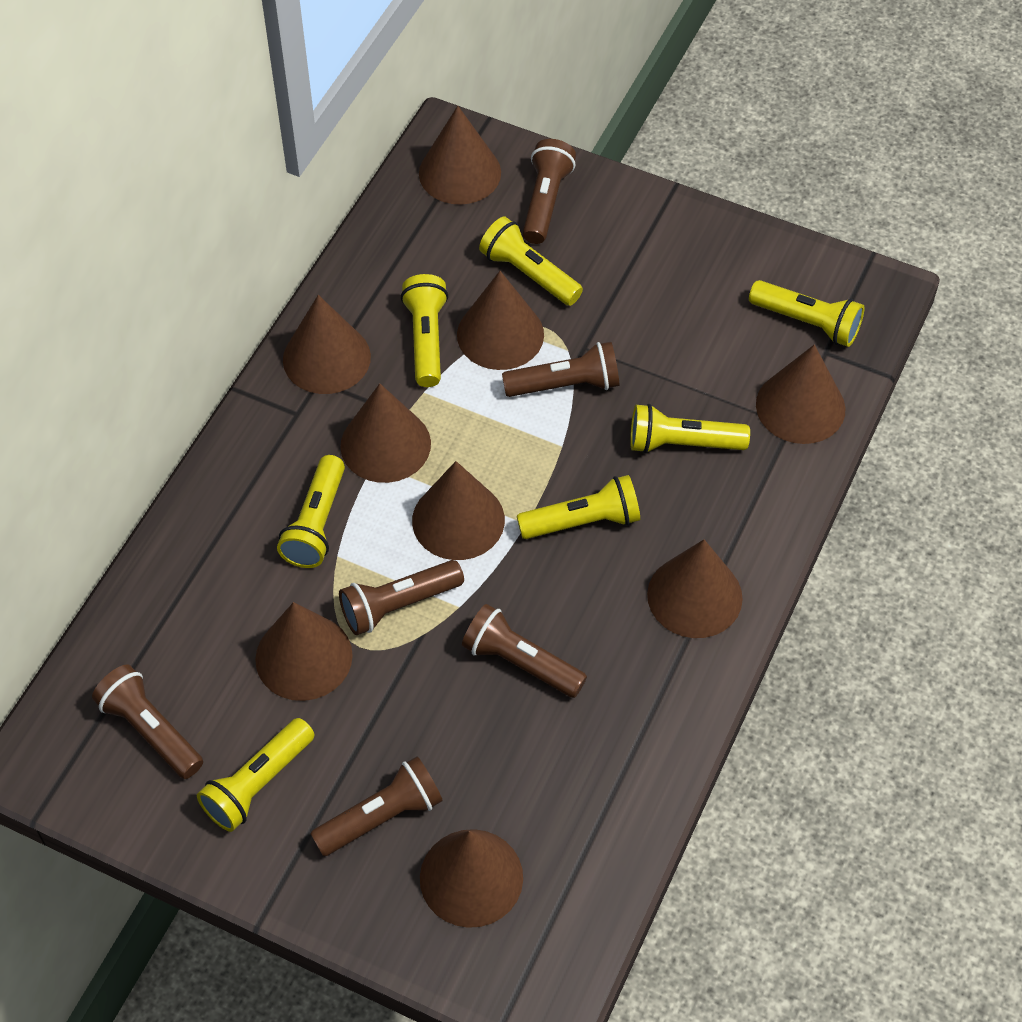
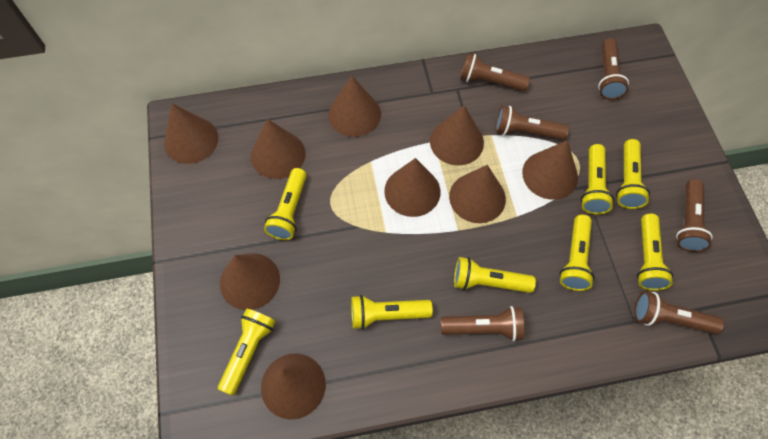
yellow flashlight: [197,718,314,832] [277,455,345,568] [401,274,448,387] [479,216,583,306] [517,475,640,539] [630,404,750,454] [749,280,865,347] = 7 -> [218,309,276,395] [264,168,307,240] [351,295,433,330] [454,257,536,293] [559,215,595,291] [581,144,614,215] [616,139,650,209] [637,214,673,291] = 8

